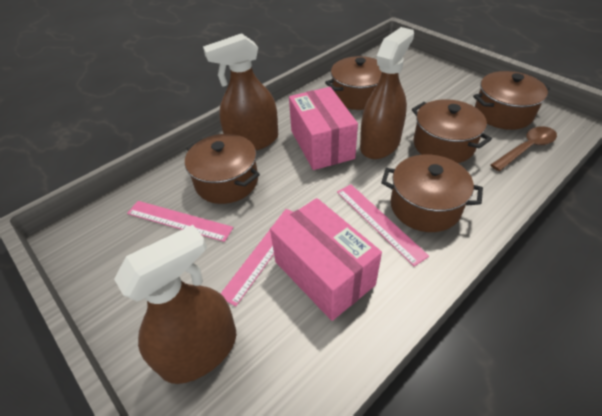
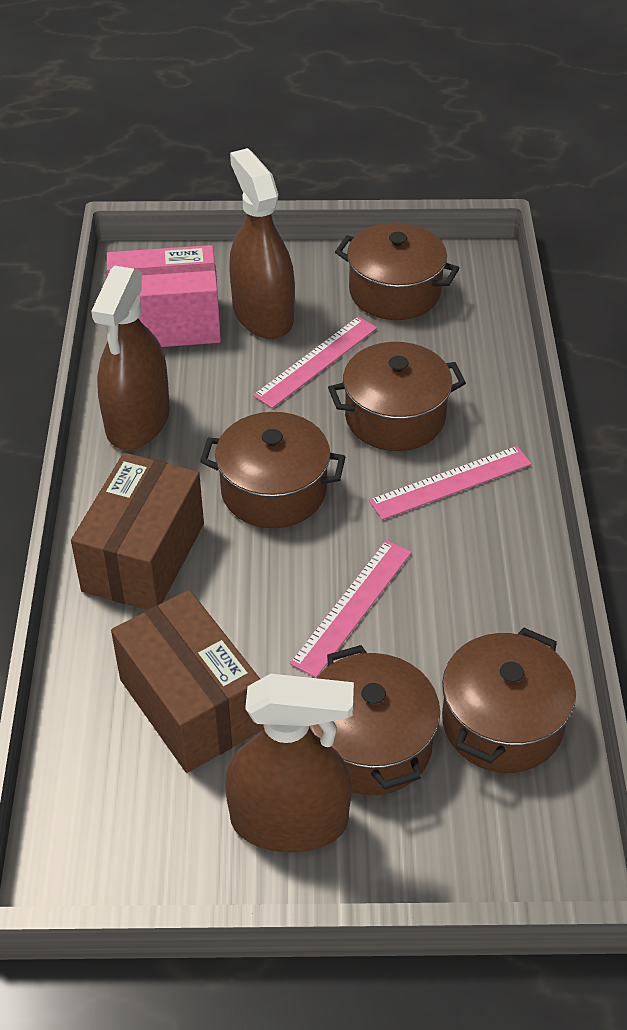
brown box: none = 0 -> [71,453,204,610] [111,590,264,773] = 2
brown spoon: [491,126,557,171] = 1 -> none = 0
pink box: [270,198,382,321] [289,87,358,170] = 2 -> [106,245,221,347] = 1

